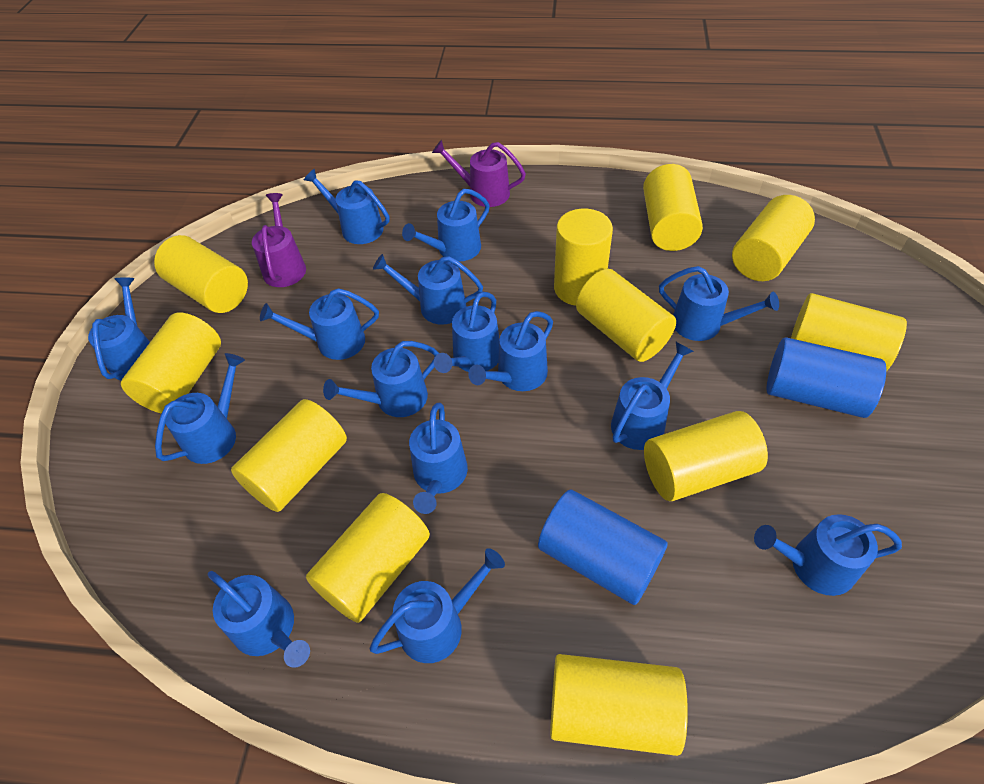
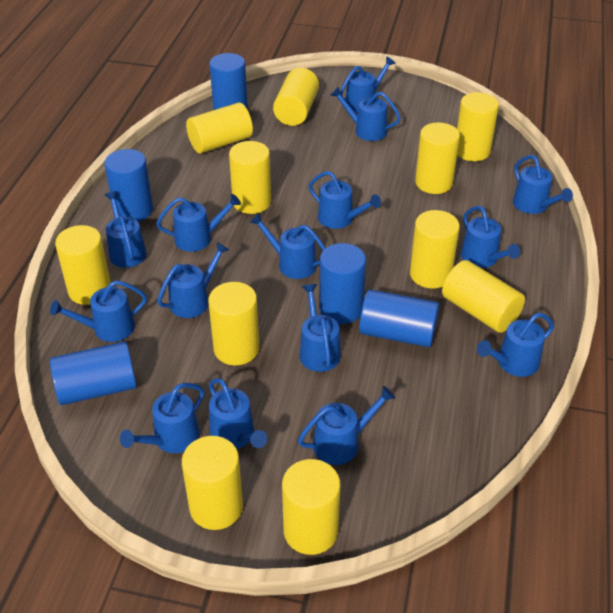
blue cylinder: [538,490,668,605] [767,337,886,418] = 2 -> [50,341,137,405] [104,149,153,222] [209,53,248,110] [319,243,366,324] [359,289,439,347] = 5
purple watering can: [252,193,306,287] [432,140,526,207] = 2 -> none = 0

